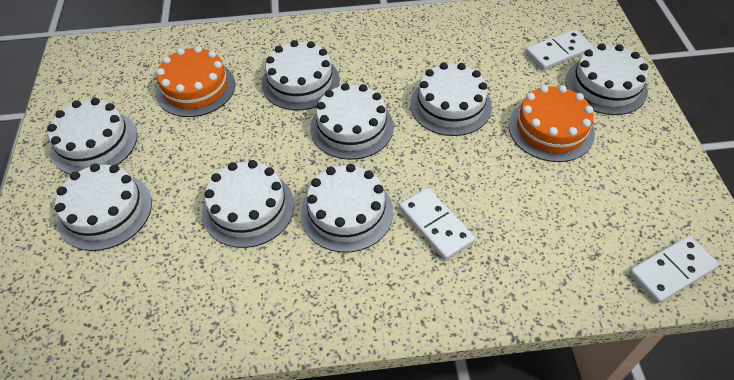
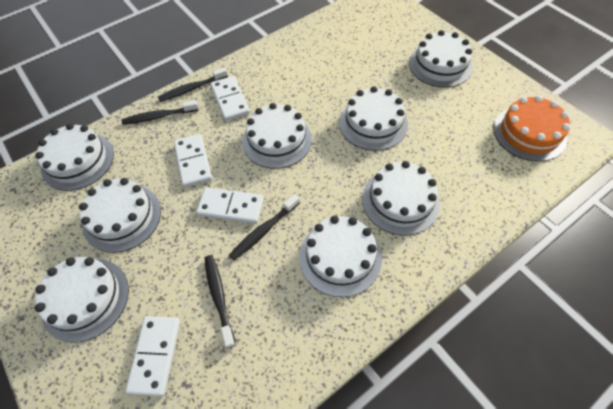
black toothbrush: none = 0 -> [122,100,199,125] [158,67,228,102] [205,255,236,349] [229,194,300,260] = 4
orange cake: [156,46,235,117] [509,85,595,162] = 2 -> [493,95,570,162] = 1
white domino: [399,188,475,260] [526,30,593,70] [629,236,719,304] = 3 -> [125,316,180,397] [174,134,212,187] [196,188,264,224] [210,76,250,121] = 4

